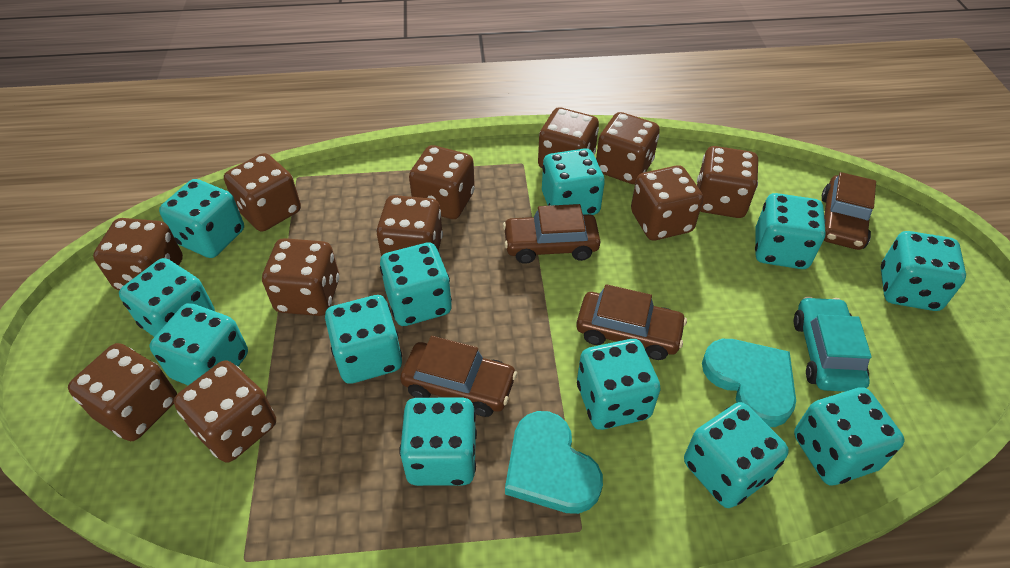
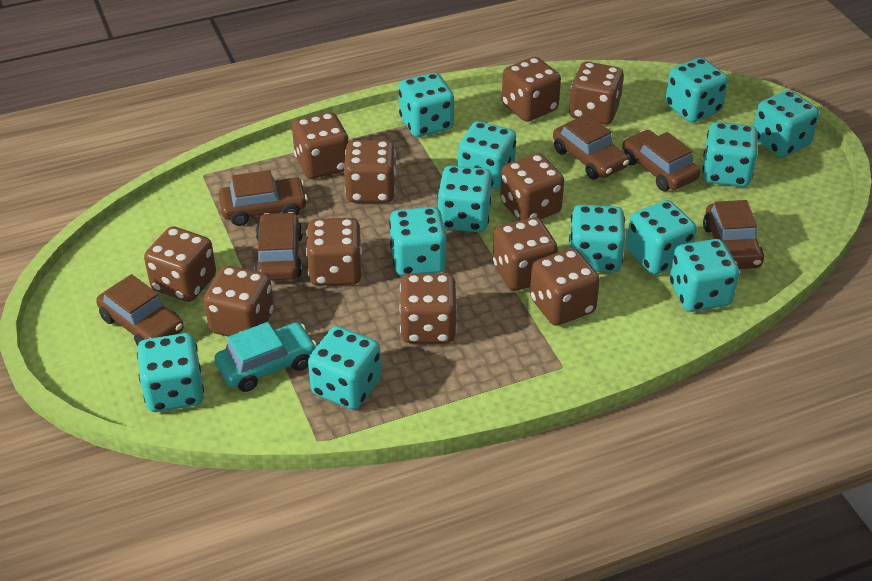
brown car: [400,336,517,417] [503,204,600,264] [576,284,687,360] [822,172,876,250] = 4 -> [96,274,184,346] [219,170,308,226] [254,212,303,281] [553,114,629,179] [622,130,700,191] [703,200,764,269] = 6
turquoise heart: [505,411,603,514] [702,339,796,427] = 2 -> none = 0

